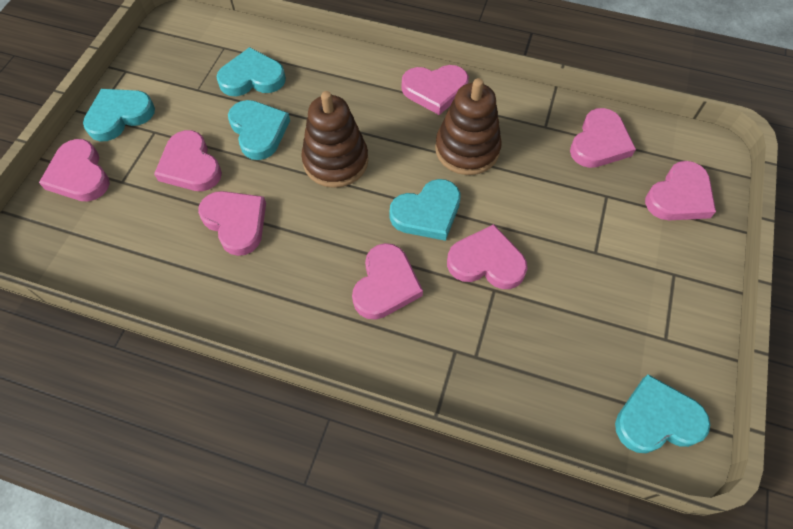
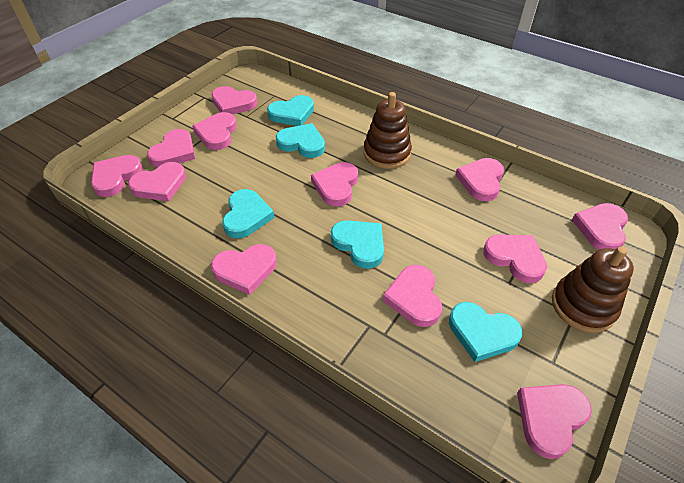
pink heart: [39,139,110,202] [154,130,222,191] [198,191,266,256] [352,243,423,320] [402,65,469,115] [447,224,528,289] [570,108,636,168] [645,161,716,220] = 8 -> [91,155,143,197] [128,162,186,201] [147,129,195,167] [192,112,237,150] [211,86,258,114] [211,244,277,295] [311,162,358,207] [383,265,442,327] [455,158,504,201] [483,234,547,283] [517,384,592,459] [572,203,628,250] = 12

